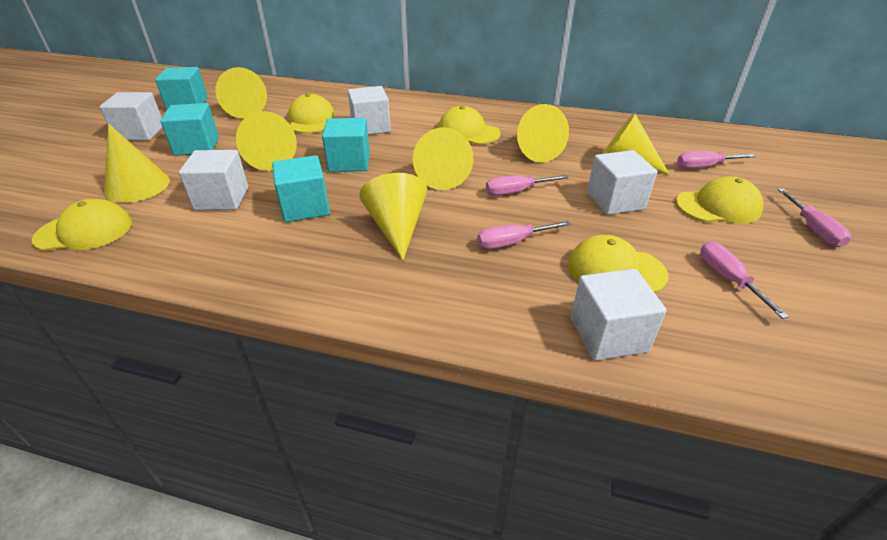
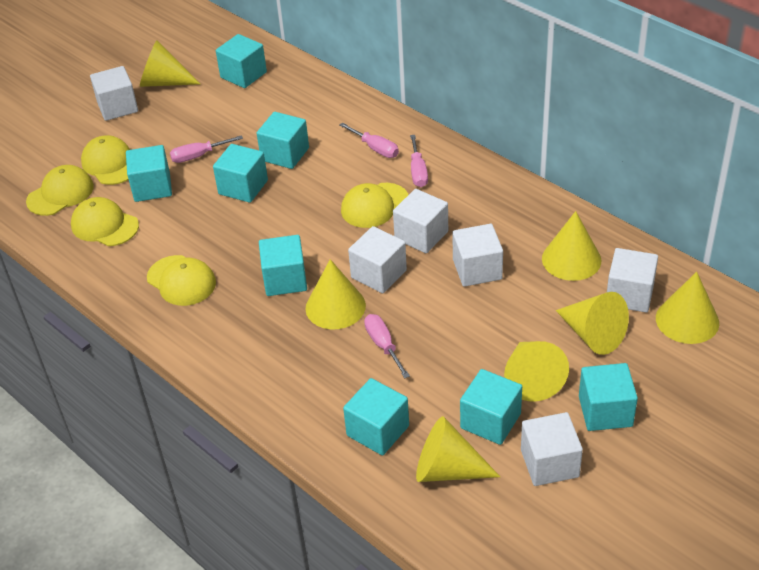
pink screwdriver: [477,221,571,249] [486,175,569,195] [677,151,756,169] [700,241,789,319] [778,189,851,247] = 5 -> [170,135,243,163] [339,123,399,158] [364,314,410,378] [410,135,428,187] = 4
turquoise cube: [155,67,208,110] [160,103,219,156] [272,155,330,222] [322,118,370,172] = 4 -> [126,145,172,202] [213,144,268,203] [216,34,267,88] [257,112,309,169] [259,235,307,296] [343,378,409,455] [460,369,522,445] [579,363,638,431] = 8
white cube: [99,92,163,141] [179,150,248,210] [348,86,391,135] [571,269,666,361] [587,150,657,215] = 5 -> [90,66,138,121] [348,226,407,293] [393,189,448,253] [452,224,503,287] [521,412,583,486] [607,248,658,313] = 6

